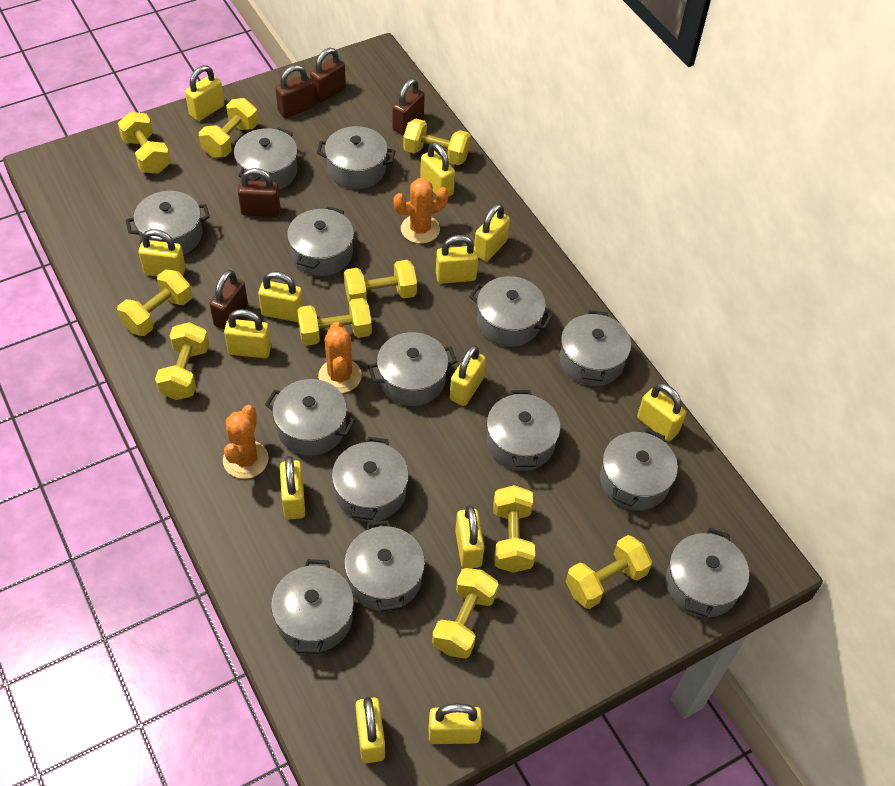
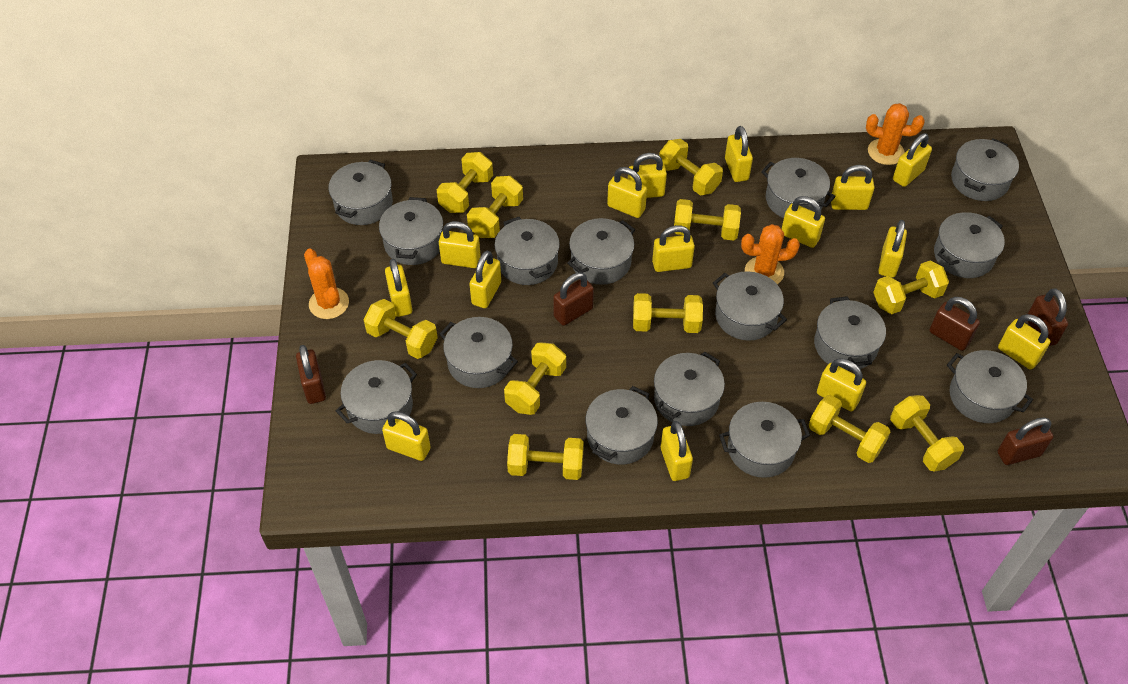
grey pot: [126,191,210,255] [234,127,297,190] [265,379,355,456] [271,559,354,654] [287,206,354,276] [317,126,395,189] [332,437,409,522] [344,520,425,612] [368,332,457,406] [469,276,553,347] [486,390,561,471] [560,310,631,386] [600,428,678,510] [666,528,749,617] = 14 -> [329,160,393,225] [336,360,417,434] [379,197,443,265] [439,317,518,388] [494,217,560,285] [567,218,635,285] [586,386,658,464] [654,352,725,426] [713,271,787,341] [719,402,810,478] [761,158,836,218] [814,296,886,371] [934,212,1005,278] [947,350,1033,423] [951,138,1019,201] = 15
yellow dumbbell: [117,112,171,174] [117,269,192,336] [155,322,209,400] [199,98,258,158] [297,298,372,346] [344,260,417,302] [403,118,471,165] [432,568,499,659] [493,485,535,573] [566,535,652,609] = 10 -> [363,299,438,359] [436,152,493,213] [467,176,523,238] [504,342,566,415] [507,434,584,480] [633,293,703,333] [659,139,723,196] [674,199,741,241] [809,395,891,463] [873,261,949,314] [890,395,964,471] = 11
yellow padlock: [138,229,186,276] [185,65,224,121] [224,309,271,358] [258,271,303,322] [280,456,305,519] [355,697,385,763] [420,142,455,197] [429,703,482,744] [436,235,478,284] [450,345,486,406] [455,505,485,568] [474,204,510,261] [637,383,686,441] = 13 -> [382,411,430,461] [385,259,412,317] [439,221,481,268] [469,251,501,308] [607,167,647,218] [628,153,667,198] [652,225,695,272] [661,421,693,481] [725,126,753,182] [781,196,825,248] [817,358,866,411] [831,165,875,210] [878,220,907,277] [893,133,932,187] [998,314,1051,369] = 15

